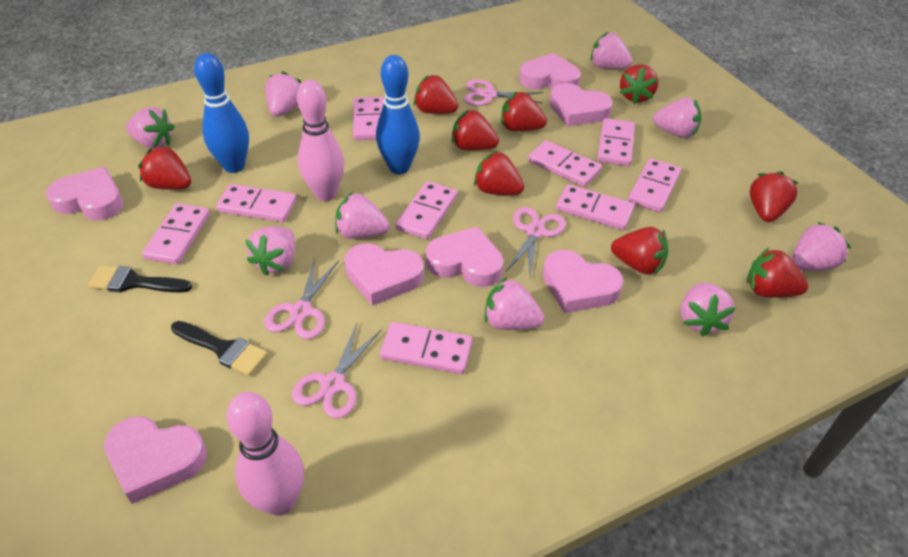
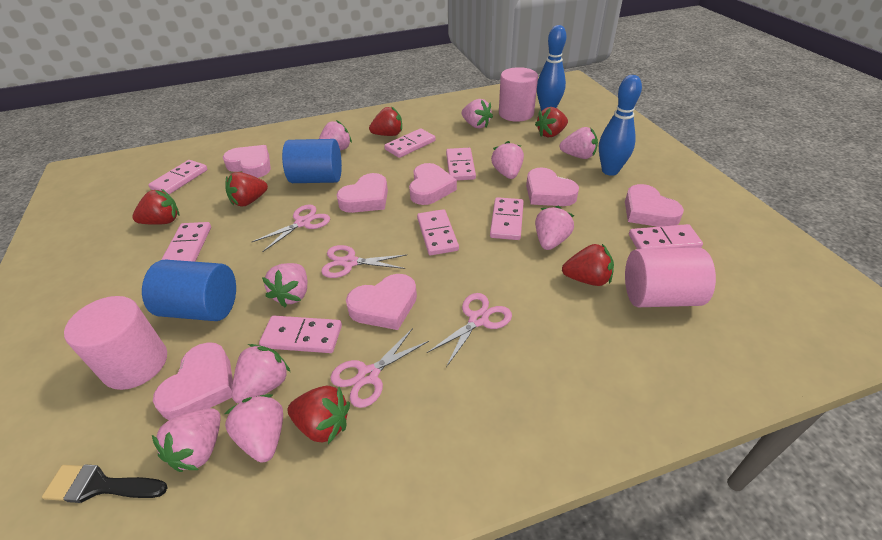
black brush: [88,265,192,293] [171,321,268,376] = 2 -> [42,465,168,503] = 1
blue cylinder: none = 0 -> [142,260,236,321] [282,139,342,183] = 2
pink bowling pin: [226,392,304,516] [297,80,344,201] = 2 -> none = 0
pink cylinder: none = 0 -> [64,296,167,390] [499,67,538,122] [625,248,716,307] = 3
pink domino: [142,203,210,264] [216,184,297,222] [353,97,384,140] [380,322,472,374] [396,181,457,239] [528,140,602,187] [556,184,634,230] [597,118,635,166] [628,158,681,213] = 9 -> [148,160,208,195] [161,222,211,262] [259,316,342,353] [384,128,436,158] [417,209,459,255] [446,148,476,180] [490,197,524,240] [629,224,703,249] = 8
red strawberry: [138,145,191,190] [414,75,458,114] [452,109,499,150] [474,151,524,195] [501,91,547,131] [611,227,668,275] [620,65,658,104] [746,248,808,298] [750,171,798,222] = 9 -> [132,189,179,225] [225,172,268,207] [288,386,350,444] [369,106,402,136] [535,107,568,137] [562,244,614,286] = 6

